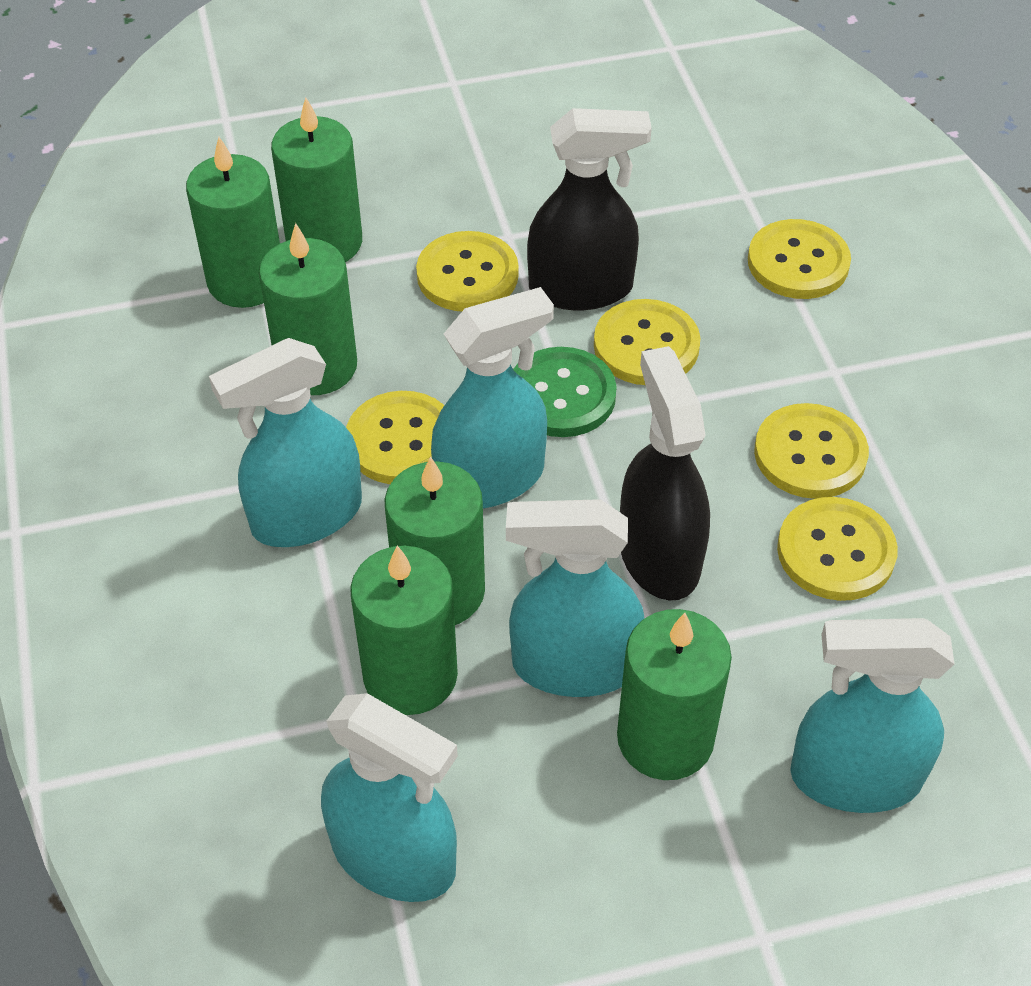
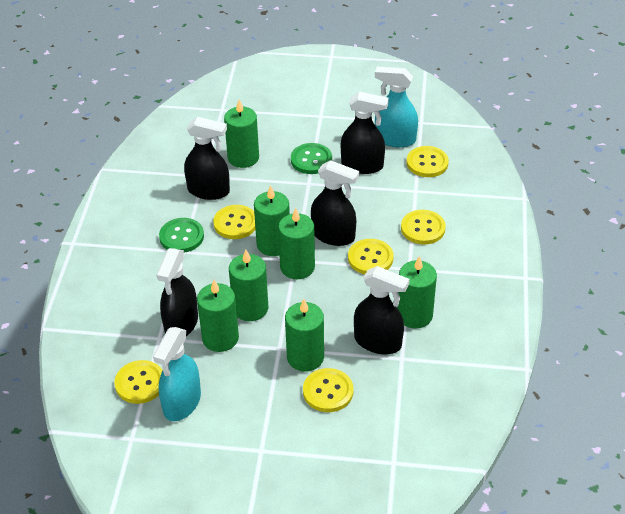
black spray bottle: [527,108,652,310] [620,346,710,601] = 2 -> [156,248,198,336] [184,117,230,200] [311,160,360,246] [341,92,389,174] [354,266,410,354] = 5
green button: [513,347,617,437] = 1 -> [159,218,204,253] [291,143,332,174] = 2
green candle: [186,137,280,308] [259,223,357,395] [271,97,362,262] [350,546,458,715] [384,456,485,625] [617,609,732,780] = 6 -> [197,280,239,352] [224,99,259,168] [229,250,268,321] [254,185,290,256] [278,208,315,279] [285,299,324,372] [397,256,437,328] = 7
turquoise spray bottle: [209,338,362,547] [321,693,458,902] [431,287,554,509] [506,499,644,697] [790,618,954,813] = 5 -> [153,327,201,421] [375,67,418,148] = 2

